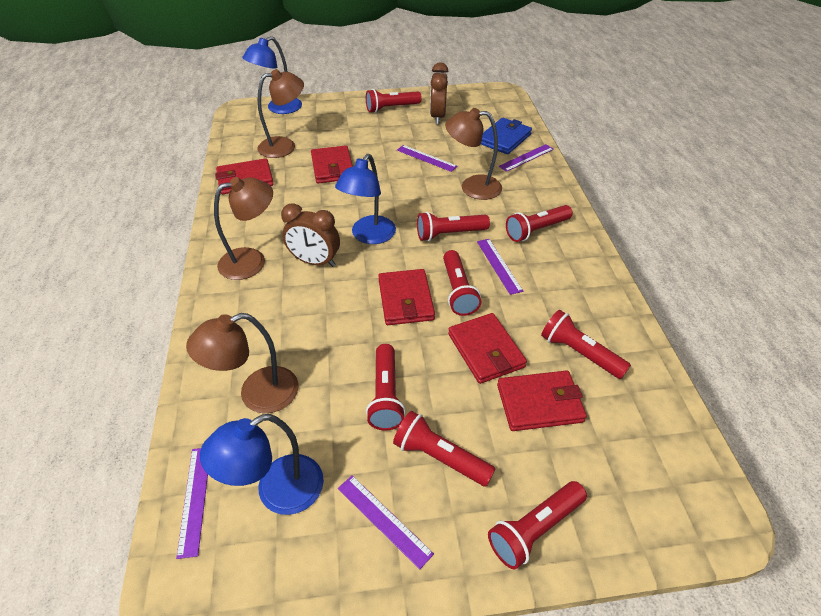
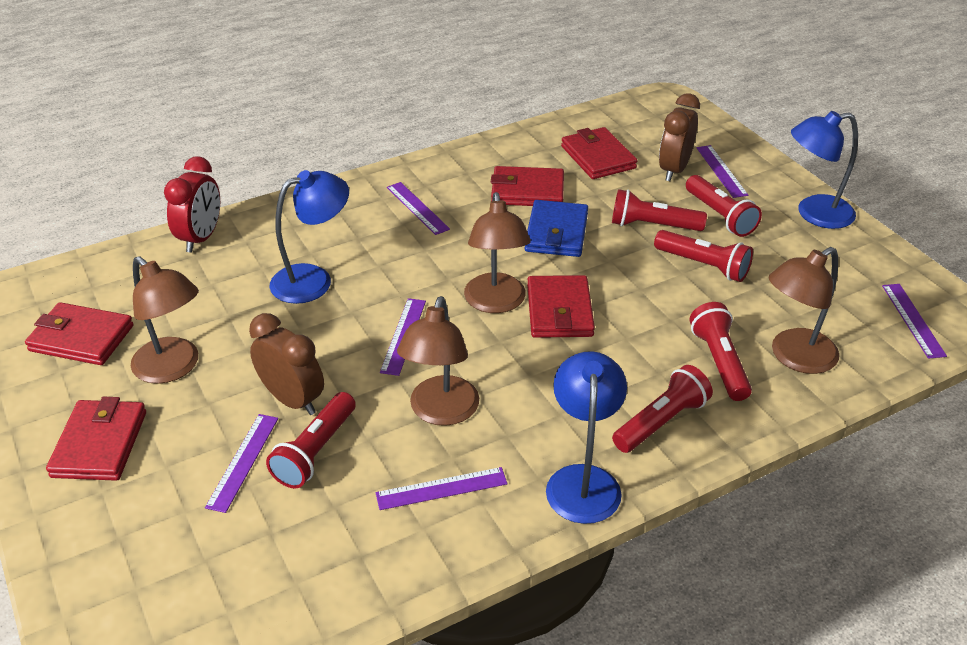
purple ruler: [176,448,208,559] [338,475,434,570] [397,145,458,172] [477,239,523,295] [499,144,554,172] = 5 -> [205,414,278,513] [376,467,507,510] [380,298,426,376] [387,182,450,235] [696,145,748,198] [882,284,947,359] = 6
red clock: none = 0 -> [164,156,220,253] = 1
red flashlight: [366,89,422,113] [366,344,406,431] [393,411,495,487] [417,212,490,241] [443,250,481,316] [488,481,587,570] [506,205,573,242] [541,310,631,379] = 8 -> [266,392,356,488] [612,189,707,231] [612,365,713,453] [654,230,753,282] [686,175,762,237] [690,302,752,401] = 6

